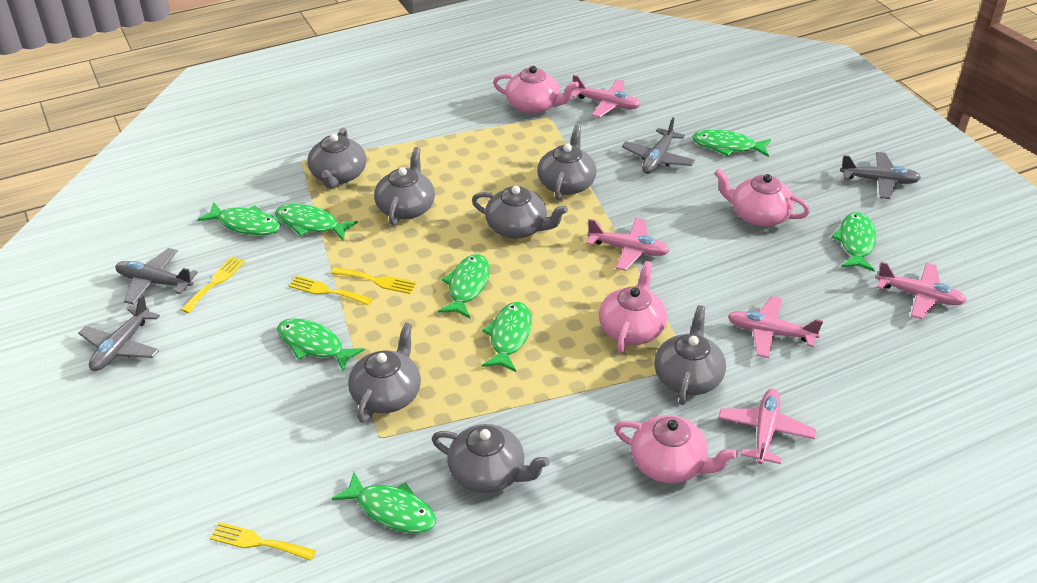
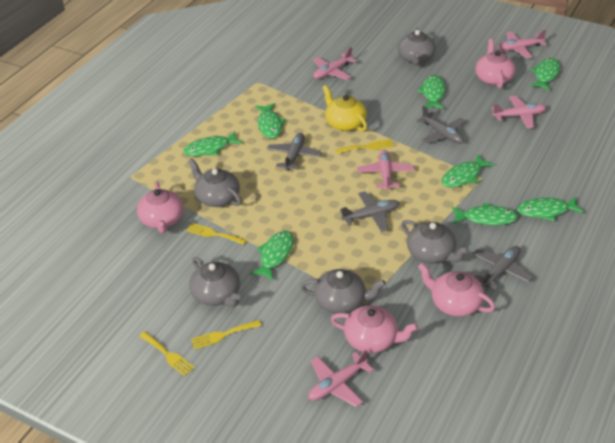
grey teapot: [307,127,366,189] [348,323,421,422] [374,147,435,225] [432,424,550,493] [472,186,568,239] [537,125,597,200] [654,305,726,405] = 7 -> [188,158,241,207] [189,257,240,307] [300,269,386,314] [398,27,436,66] [401,220,469,264] = 5
yellow teapot: none = 0 -> [322,85,367,131] = 1

